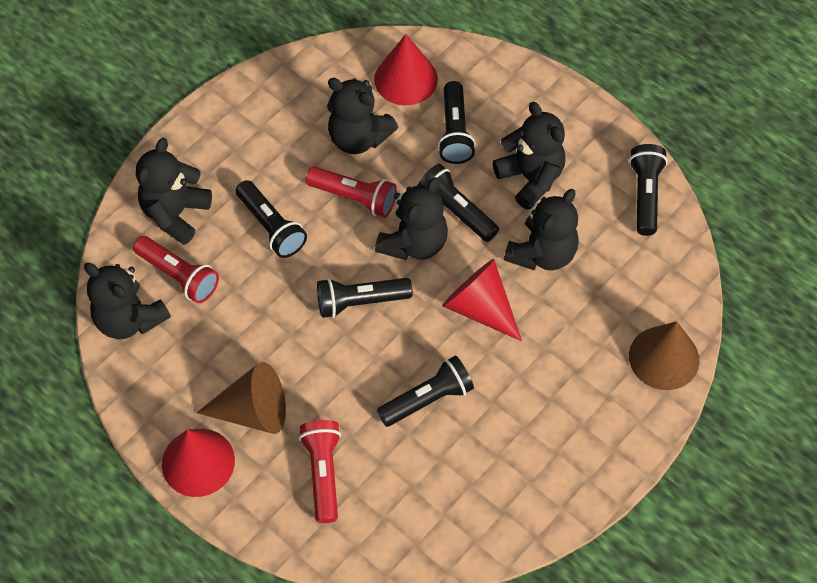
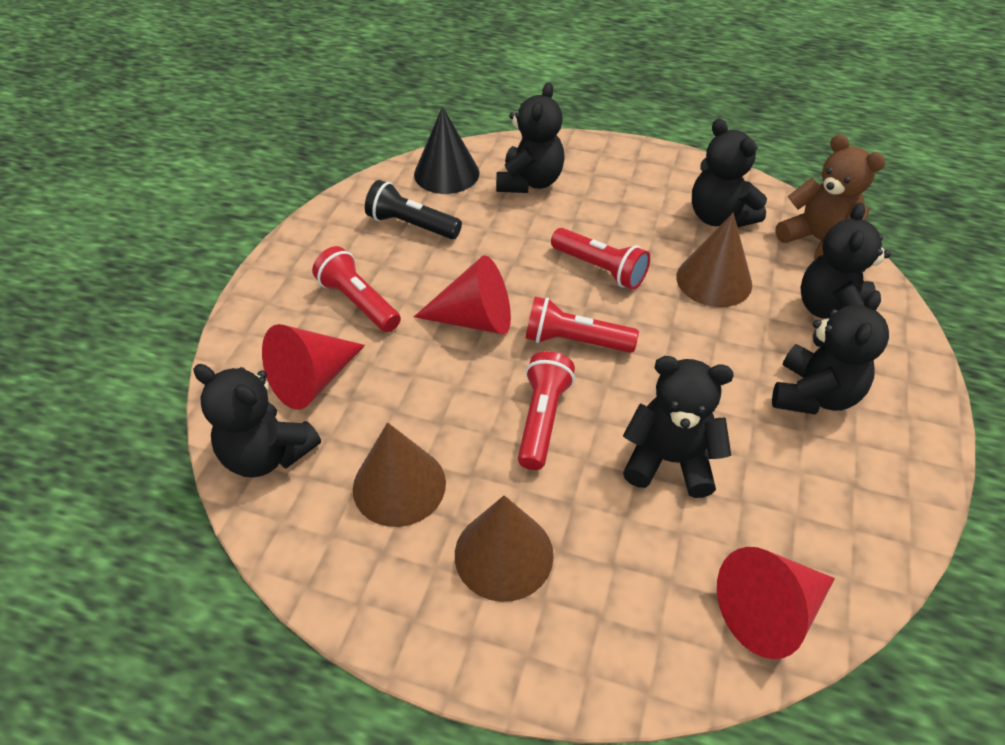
black cone: none = 0 -> [414,107,479,194] = 1
black flashlight: [236,180,307,258] [317,278,413,318] [377,355,474,427] [417,164,499,242] [438,81,476,164] [629,144,668,236] = 6 -> [365,180,462,239] = 1
brown cone: [196,362,286,434] [629,321,699,390] = 2 -> [353,423,446,527] [455,495,554,602] [677,213,752,307] = 3
brown teddy bear: none = 0 -> [775,134,886,260] = 1
red flashlight: [133,236,219,303] [299,420,341,523] [306,167,397,218] = 3 -> [312,246,401,332] [518,351,575,470] [526,297,639,353] [551,228,650,290] = 4

